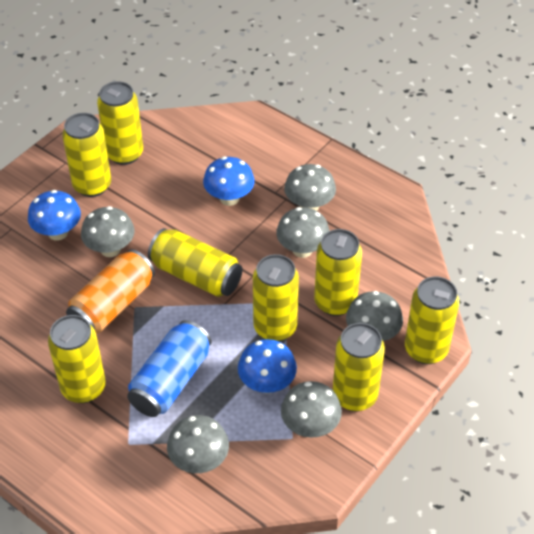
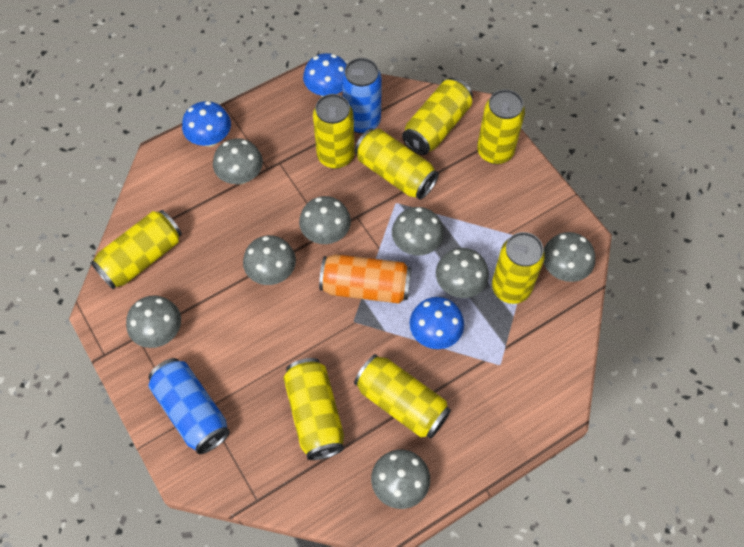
blue can: [127,320,212,417] = 1 -> [148,358,230,454] [342,58,382,134] = 2
grey mushroom: [81,206,135,257] [167,415,229,473] [276,207,330,258] [281,381,342,438] [284,164,336,211] [346,291,403,341] = 6 -> [126,295,181,348] [213,138,263,184] [243,235,296,285] [299,196,351,244] [371,449,430,509] [392,207,444,256] [436,248,489,298] [544,232,595,282] = 8

